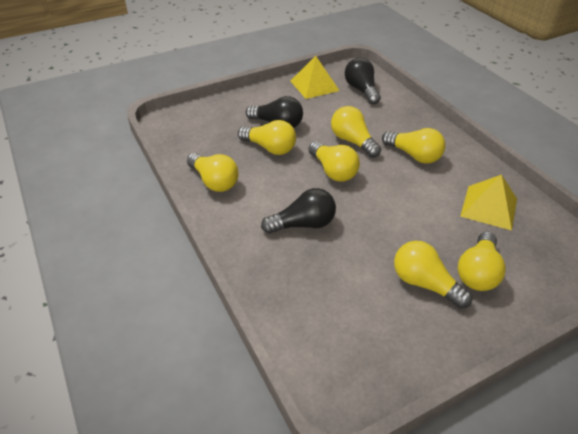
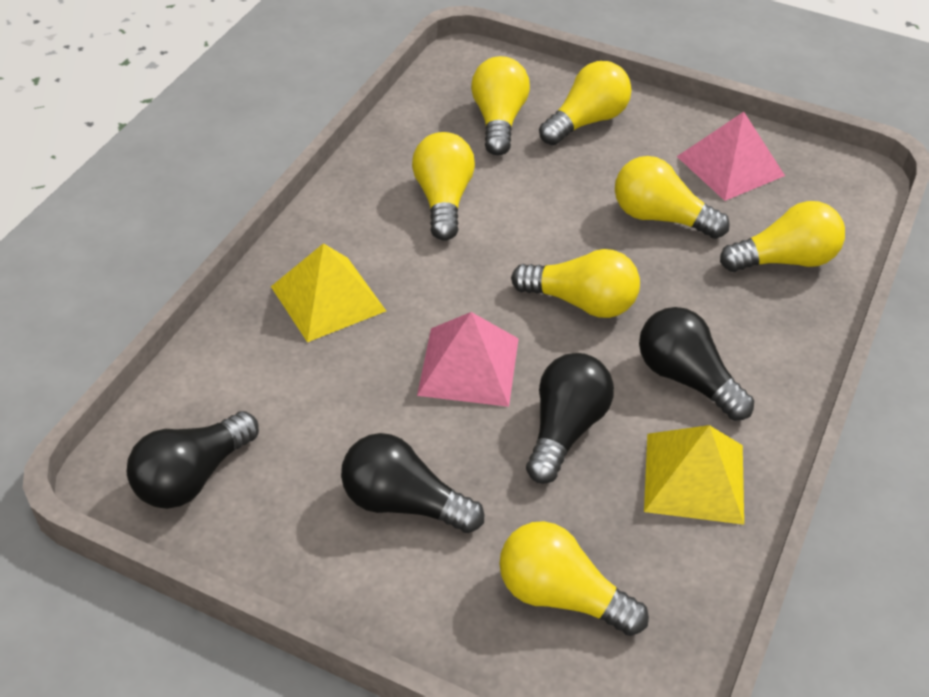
black light bulb: [246,96,303,128] [261,188,336,234] [345,58,381,104] = 3 -> [127,411,259,509] [341,433,484,533] [526,353,614,484] [639,307,754,421] = 4
pink pyramid: none = 0 -> [417,312,519,407] [677,112,785,201] = 2

